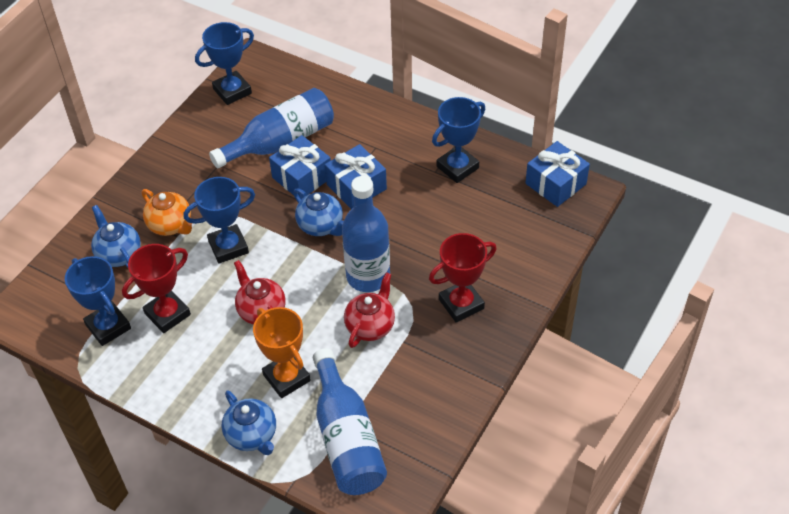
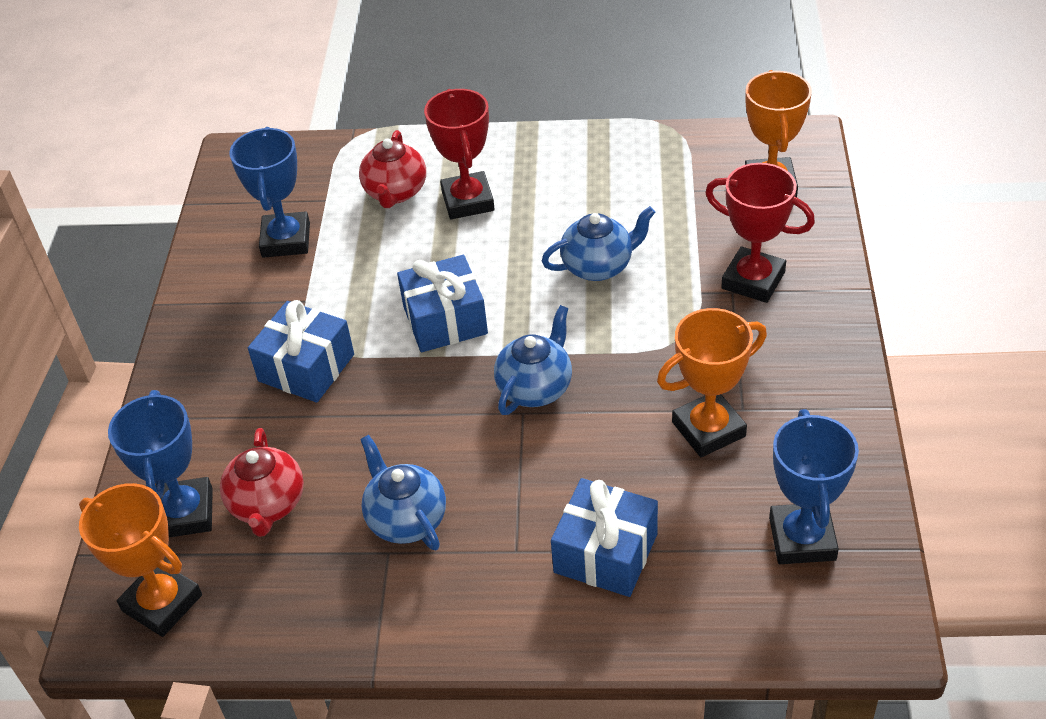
blue bottle: [209,88,334,168] [313,348,387,495] [342,176,390,292] = 3 -> none = 0
blue trophy: [65,256,131,346] [184,177,255,264] [195,22,254,105] [432,97,485,183] = 4 -> [108,390,213,538] [229,127,310,258] [769,409,859,564] = 3
orange teapot: [142,189,192,236] = 1 -> none = 0
orange trophy: [253,307,311,398] = 1 -> [79,483,202,637] [657,308,767,457] [745,70,812,197] = 3

